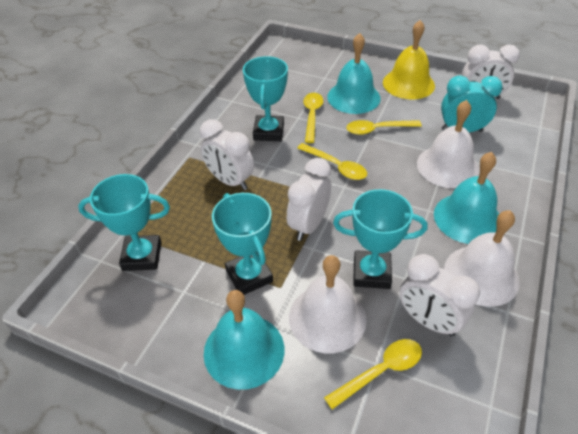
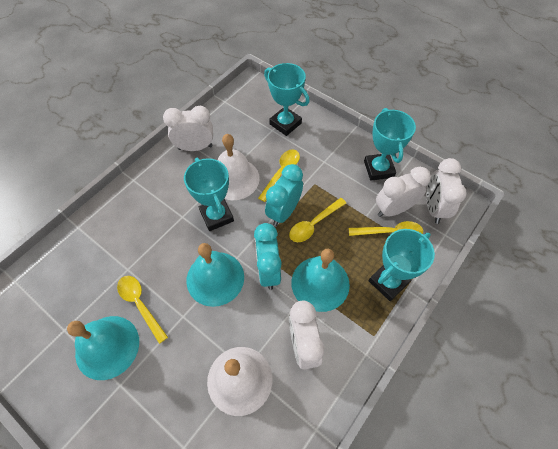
turquoise clock: [441,75,503,132] = 1 -> [254,223,282,290] [265,164,303,226] = 2
white bell: [289,255,367,353] [417,100,479,188] [444,210,520,307] = 3 -> [207,347,272,416] [217,134,260,200] = 2
yellow bell: [383,20,435,99] = 1 -> none = 0

